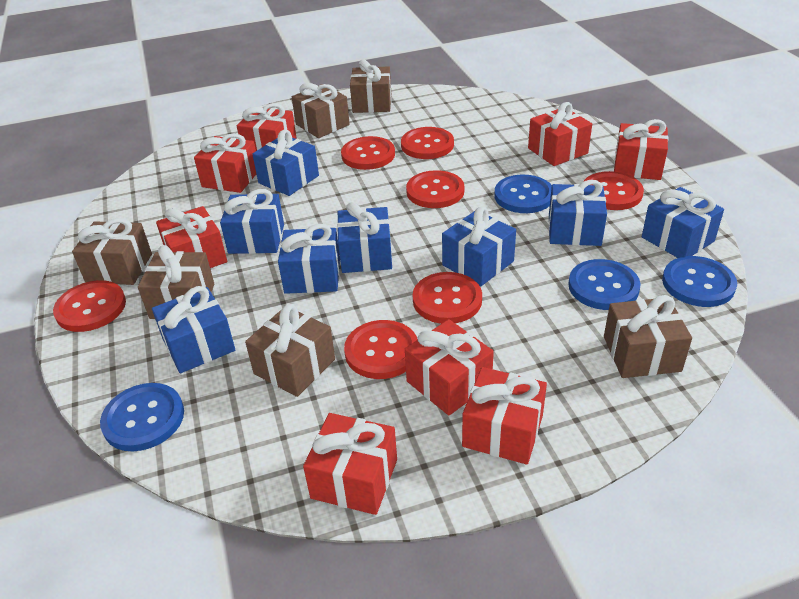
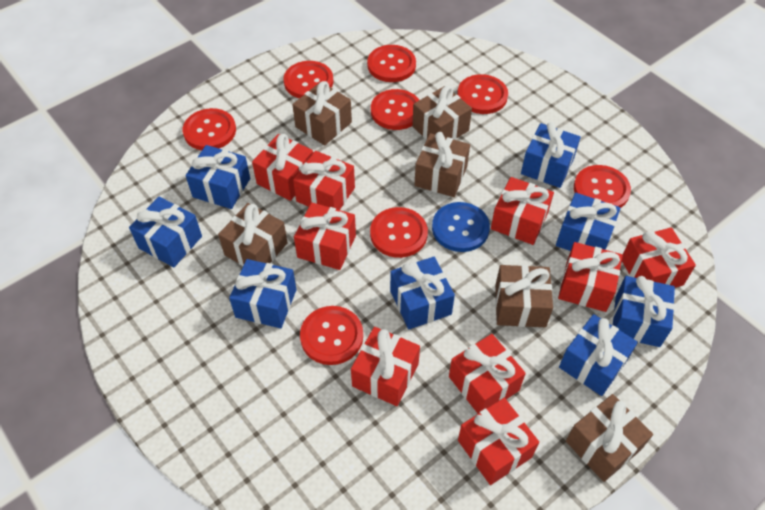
blue button: [100,383,184,451] [494,175,552,213] [568,259,641,310] [662,256,737,307] = 4 -> [432,202,490,252] = 1
red button: [53,280,126,332] [341,136,395,170] [344,320,418,379] [401,127,454,159] [406,170,464,208] [413,272,482,324] [584,171,644,210] = 7 -> [183,108,236,150] [283,61,334,98] [300,306,363,365] [367,45,416,82] [370,207,428,258] [371,89,419,130] [457,74,508,114] [574,165,631,208] = 8
red gift: [156,206,227,268] [194,133,256,193] [237,103,297,151] [303,413,397,515] [405,319,494,416] [462,367,547,465] [528,102,592,166] [614,119,668,180] = 8 -> [252,134,313,201] [293,151,355,210] [294,202,356,270] [351,327,420,406] [449,334,526,414] [458,398,539,485] [491,177,554,245] [558,242,623,312] [622,228,696,288] = 9

